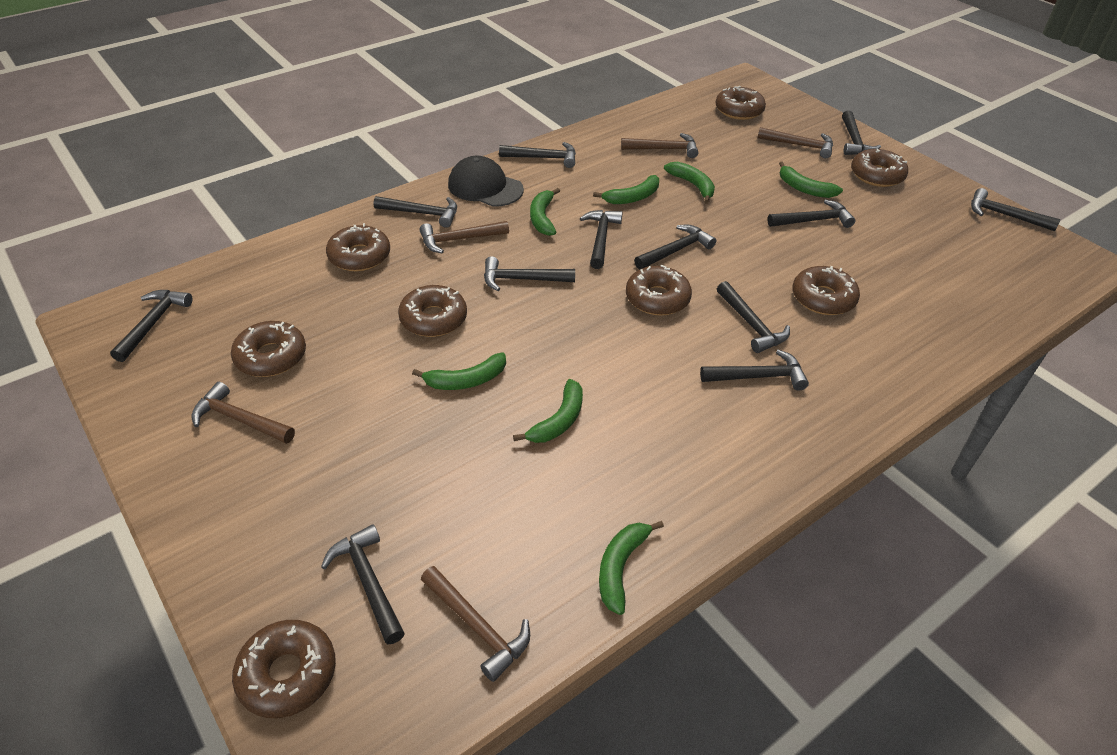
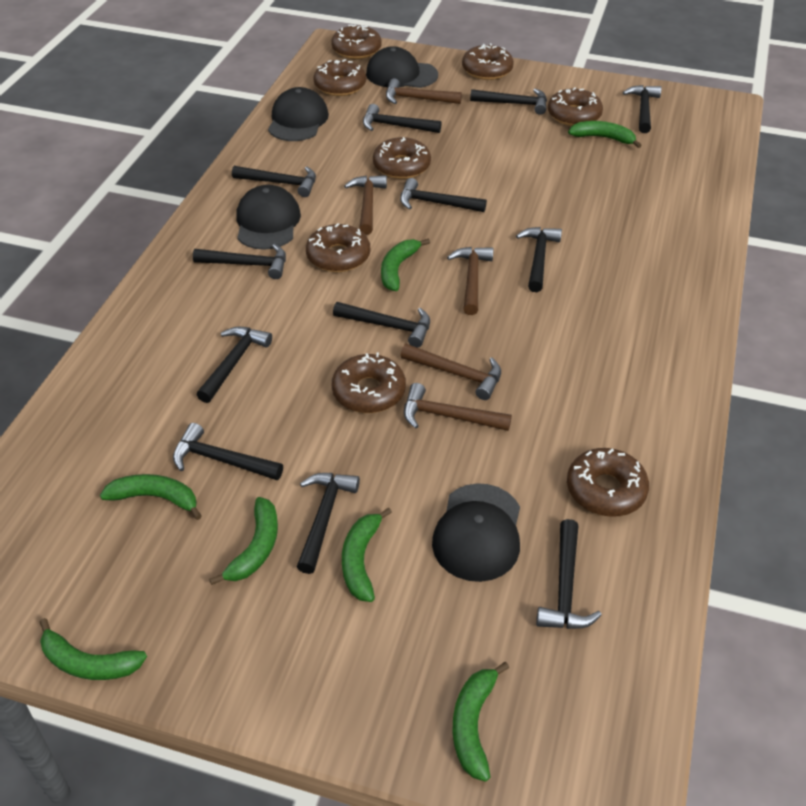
black cap: [448,156,524,207] = 1 -> [236,185,301,250] [268,87,329,141] [366,46,438,88] [432,483,520,582] = 4

